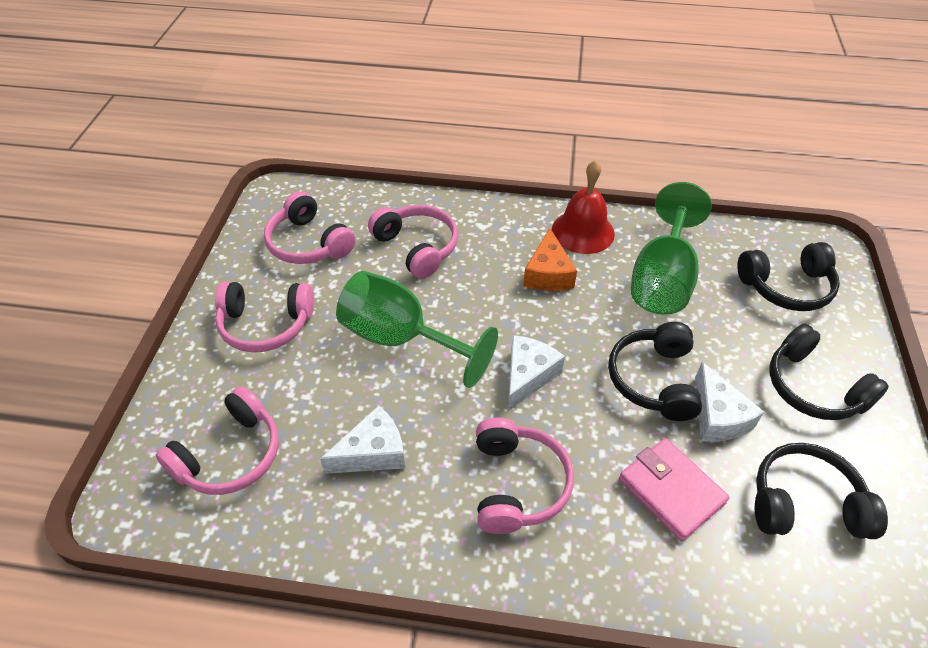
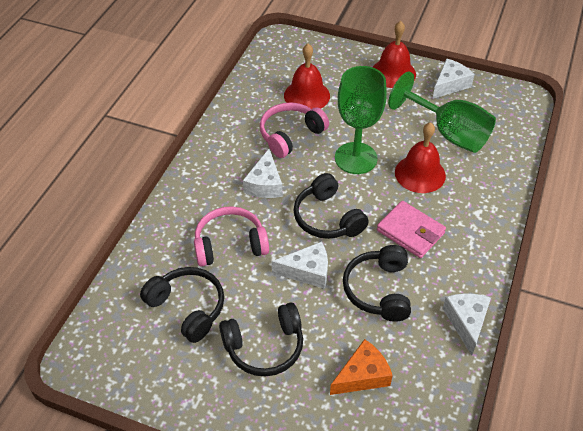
pink headphones: [156,386,279,495] [215,282,314,353] [264,191,356,264] [368,205,458,279] [476,418,574,534] = 5 -> [194,206,269,267] [260,102,329,158] = 2
red bell: [552,160,615,254] = 1 -> [284,44,330,109] [373,21,416,88] [395,122,446,193] = 3
white cheese: [320,405,405,474] [508,335,565,411] [695,362,764,442] = 3 -> [243,149,282,198] [272,241,328,289] [432,58,475,99] [442,293,491,355] = 4

